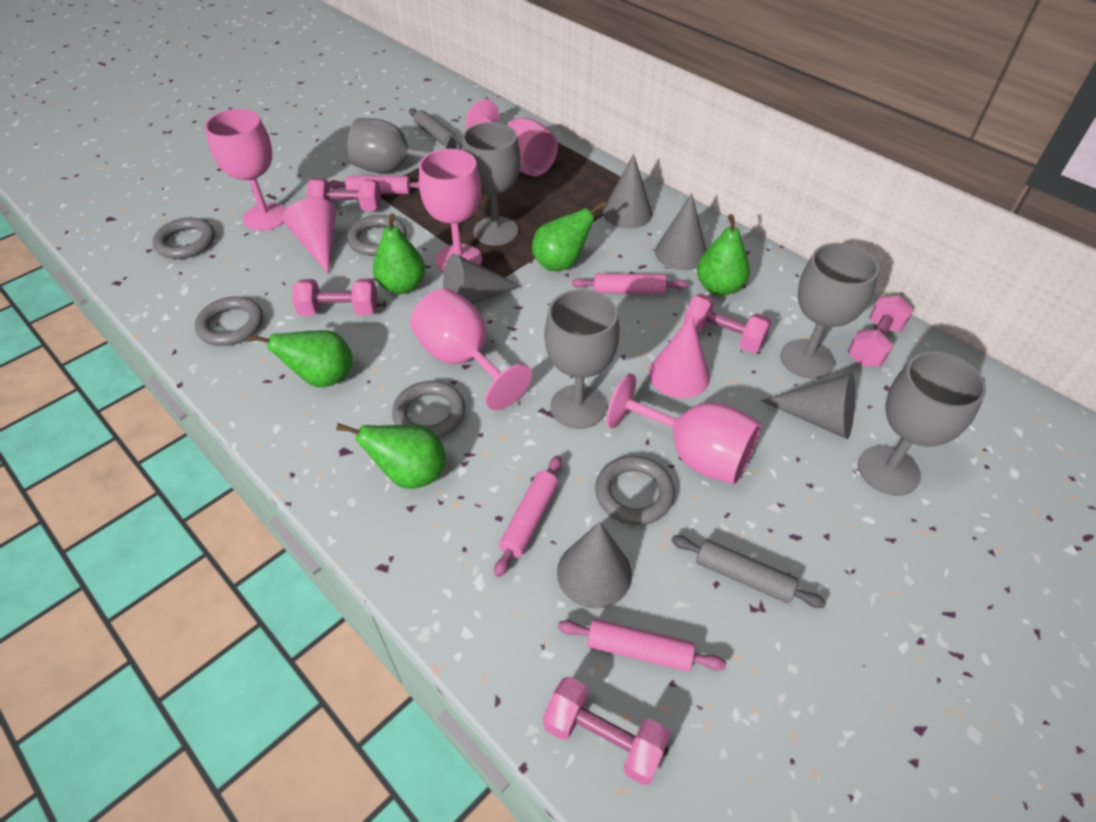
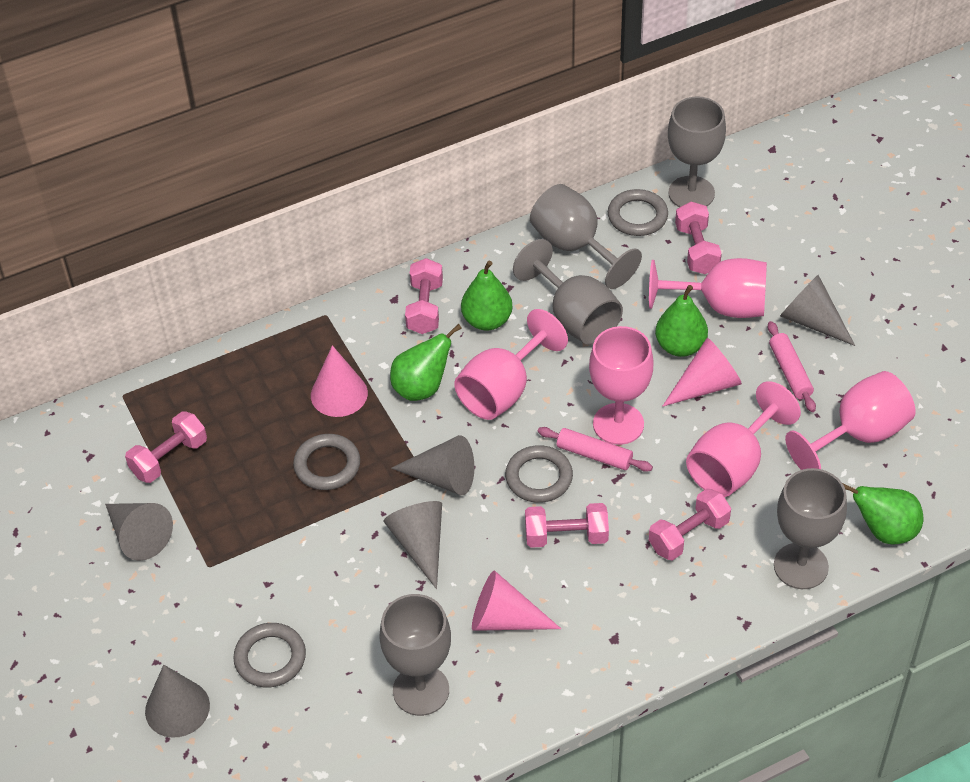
green pear: [248,330,353,387] [336,423,446,489] [373,213,425,294] [532,201,607,271] [697,214,750,296] = 5 -> [390,324,462,401] [461,261,513,331] [655,285,708,357] [843,484,923,545] = 4
grey ring: [153,217,215,259] [195,297,263,346] [347,215,406,256] [392,381,465,438] [595,456,675,525] = 5 -> [233,623,306,687] [293,434,360,490] [505,445,573,503] [608,189,668,236] = 4
grey rolling pin: [409,108,462,150] [671,535,826,608] = 2 -> none = 0
pink cone: [283,198,336,274] [649,315,710,398] = 2 -> [311,345,368,417] [472,570,561,631] [662,338,742,407] = 3
pink rolling pin: [329,176,419,194] [494,455,562,577] [558,619,726,672] [572,273,688,294] = 4 -> [538,427,653,472] [768,321,816,412] = 2

